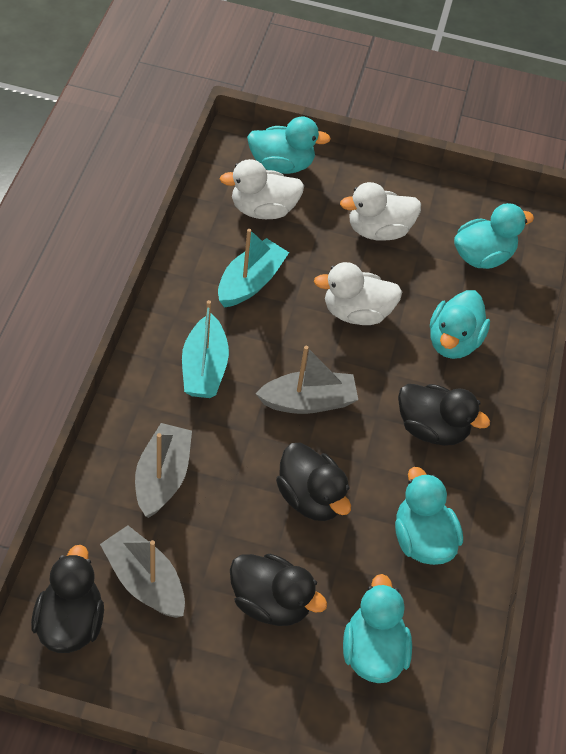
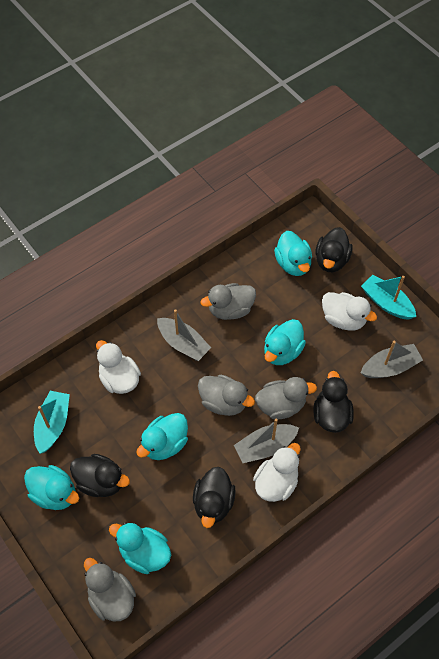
grey duck: none = 0 -> [84,558,136,622] [198,375,255,416] [201,283,256,320] [255,377,317,419] = 4

